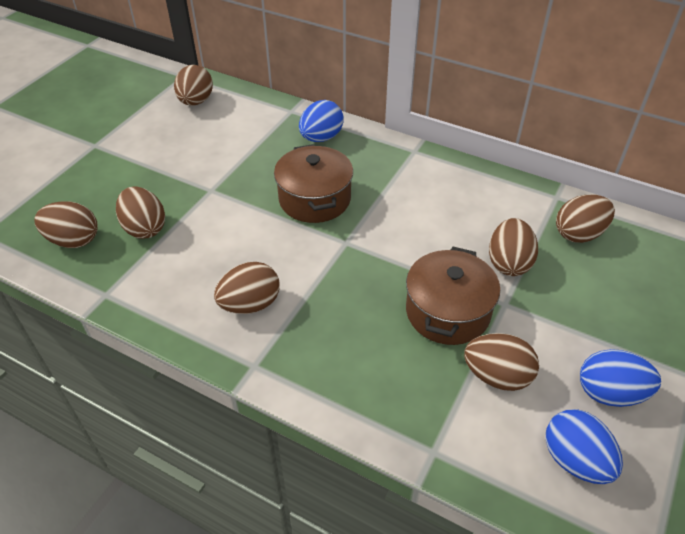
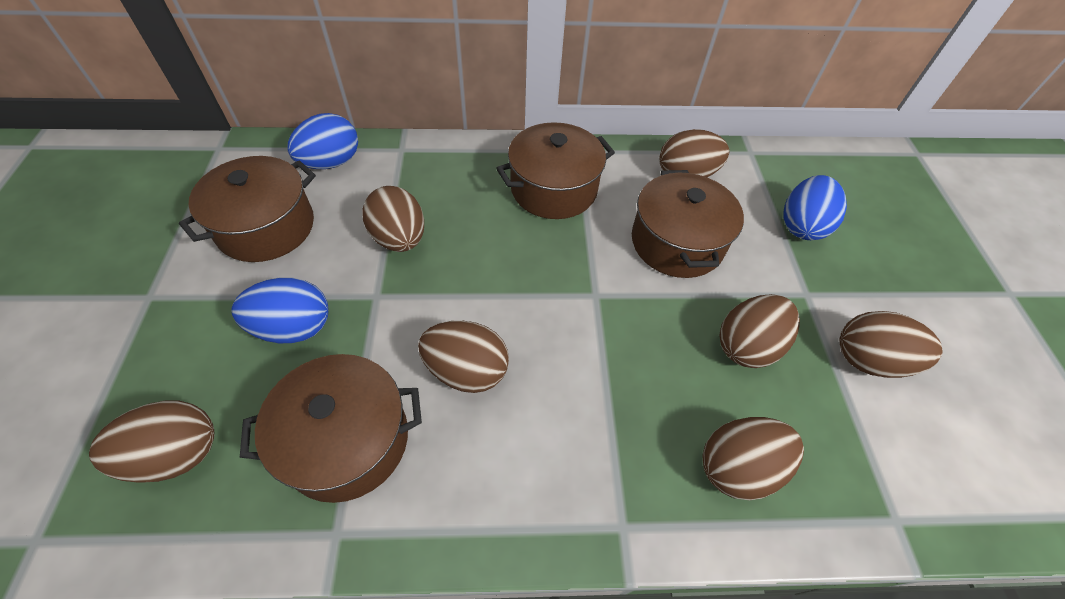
brown pot: [274,144,353,223] [406,247,500,345] = 2 -> [179,156,316,262] [240,354,422,503] [496,122,615,219] [632,170,744,278] = 4

